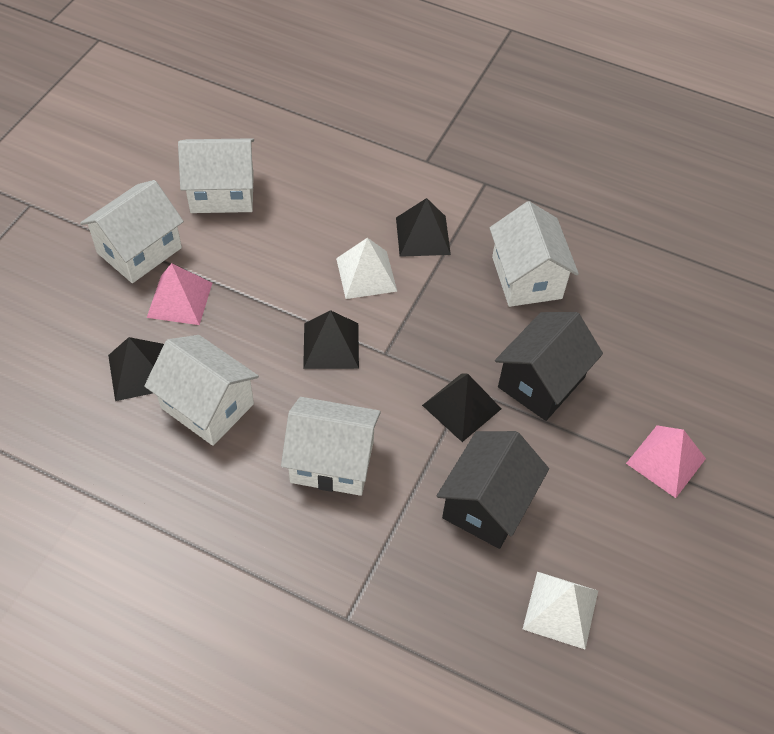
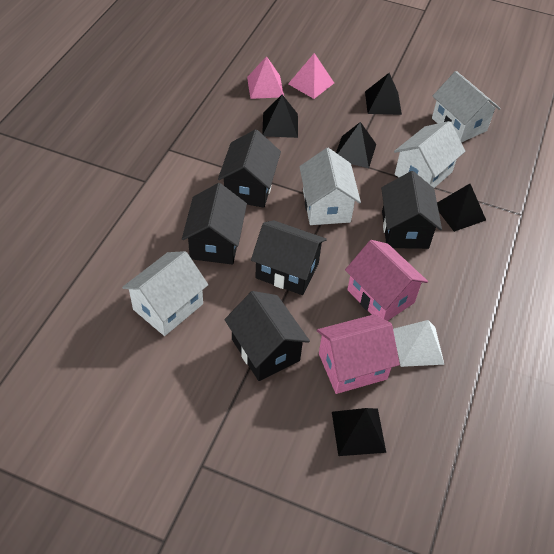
black house: [437,431,549,549] [495,312,603,421] = 2 -> [182,183,247,265] [218,129,281,208] [224,291,310,381] [251,220,327,295] [381,171,442,249] = 5
black pyramid: [108,337,164,401] [303,310,359,369] [396,198,451,257] [422,373,501,442] = 4 -> [262,95,298,138] [332,408,386,456] [336,122,376,168] [365,73,402,115] [437,184,486,232] = 5
pink house: none = 0 -> [317,314,400,394] [345,240,428,321] = 2
white house: [80,180,184,283] [144,335,259,446] [178,138,254,213] [281,397,381,496] [490,201,579,307] = 5 -> [122,251,208,336] [300,148,361,225] [394,121,465,188] [432,71,501,143] = 4
white pyramid: [336,238,397,299] [523,572,598,649] = 2 -> [393,320,445,367] = 1

